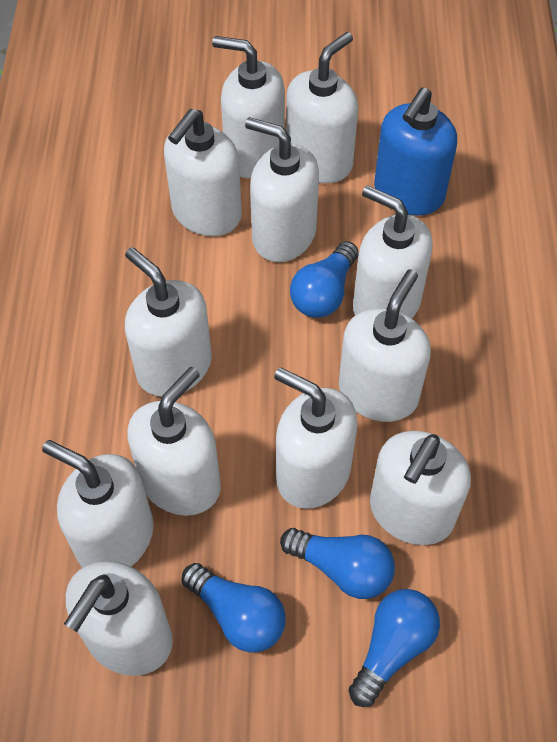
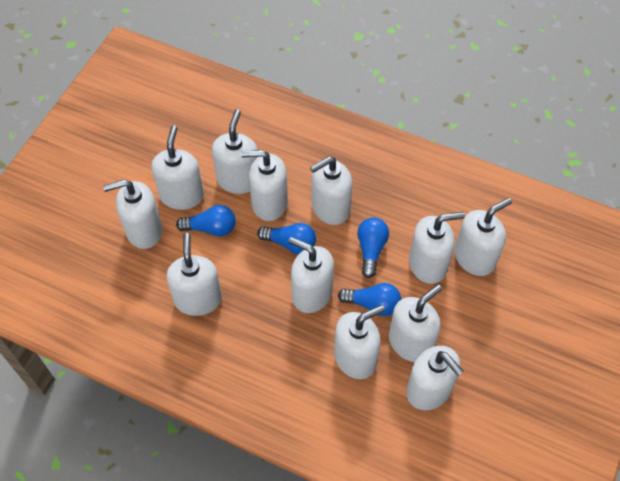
blue soap dispenser: [374,88,457,216] = 1 -> none = 0

